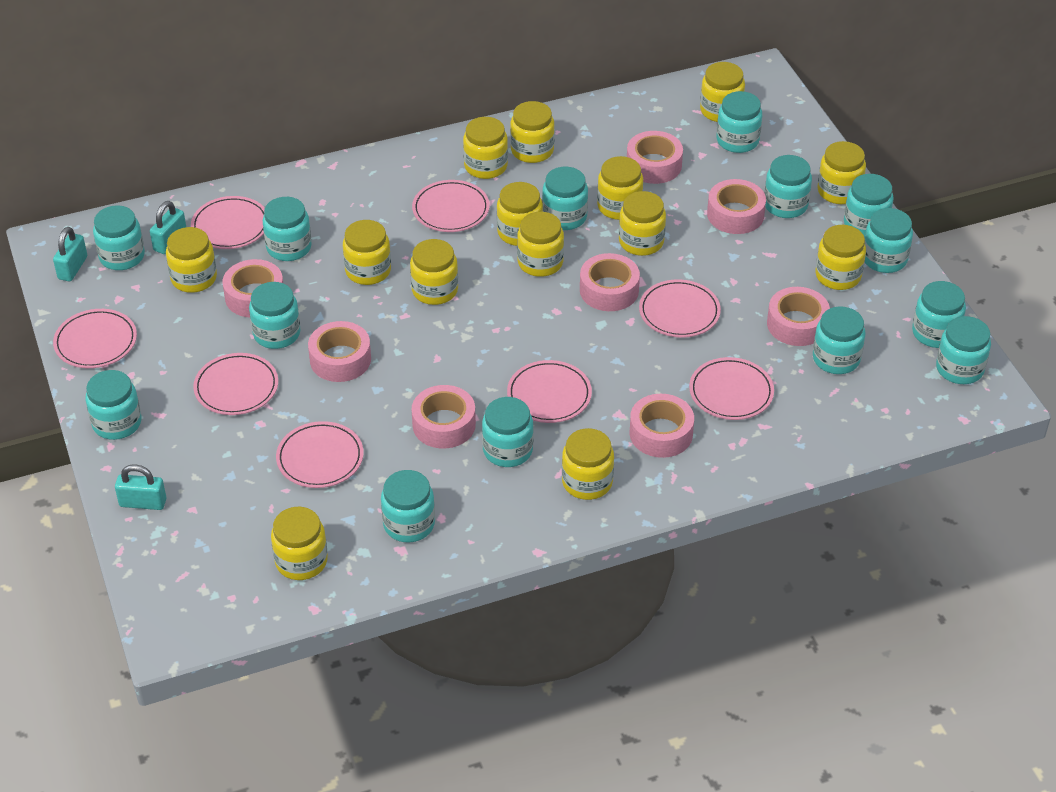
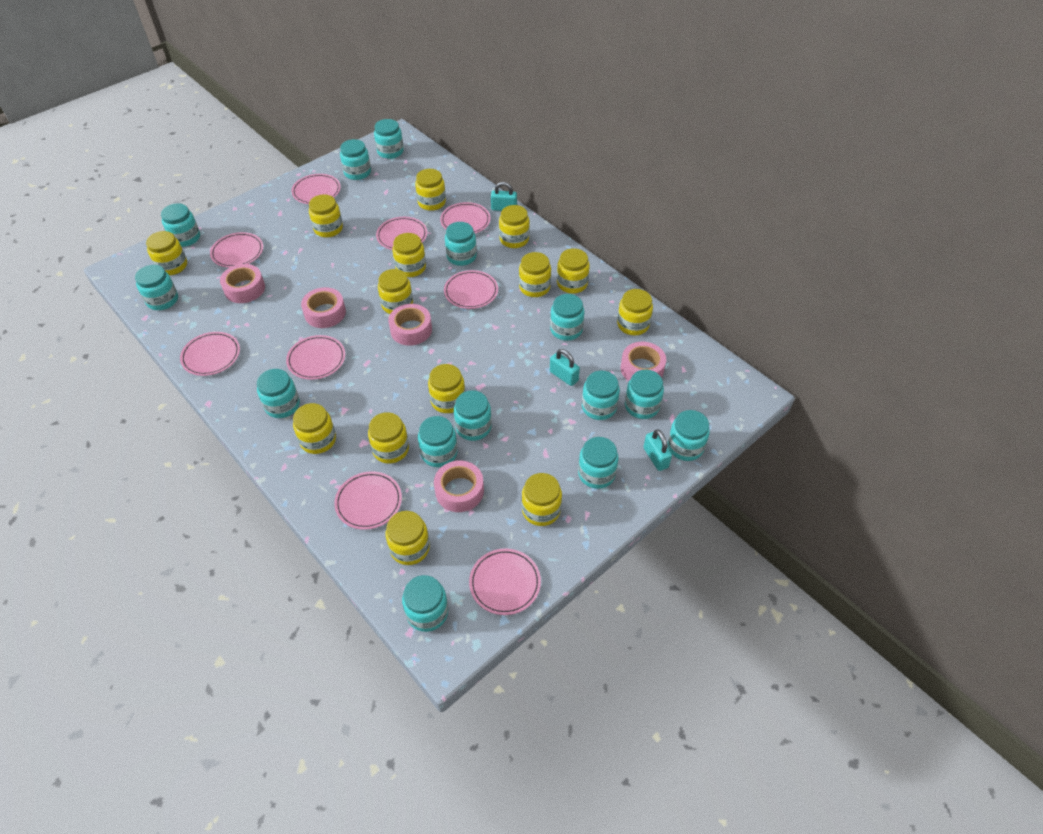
pink plate: [53,309,137,368] [191,196,265,249] [193,353,278,415] [276,421,364,488] [412,180,490,232] [507,360,592,423] [639,279,721,338] [689,357,774,420] = 8 -> [180,332,240,376] [210,232,263,268] [286,335,345,380] [291,174,341,204] [334,471,402,530] [376,217,427,250] [440,202,490,234] [444,270,498,309] [469,549,541,615] = 9
pink tape: [223,259,283,317] [308,321,371,382] [412,385,476,448] [580,253,640,311] [627,131,683,184] [629,394,694,458] [707,179,766,234] [767,287,830,346] = 8 -> [220,264,265,303] [301,287,346,328] [388,304,432,346] [434,460,484,512] [621,342,666,381] = 5

